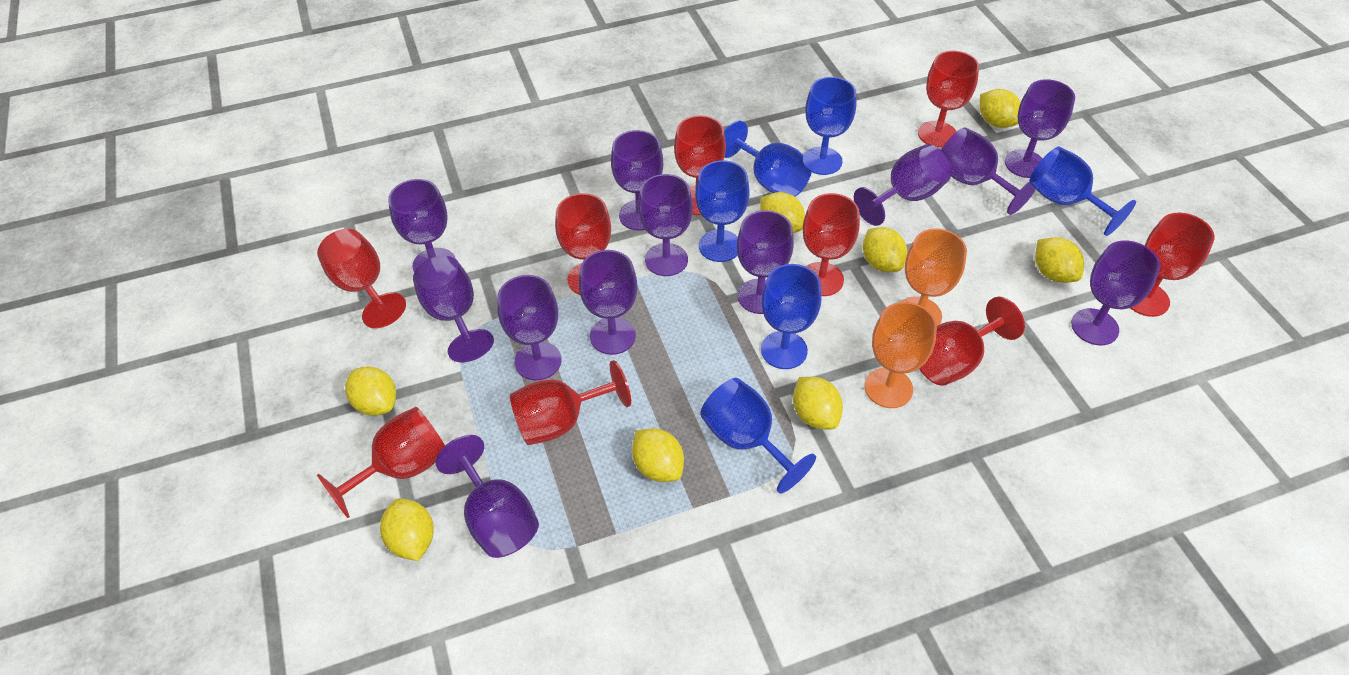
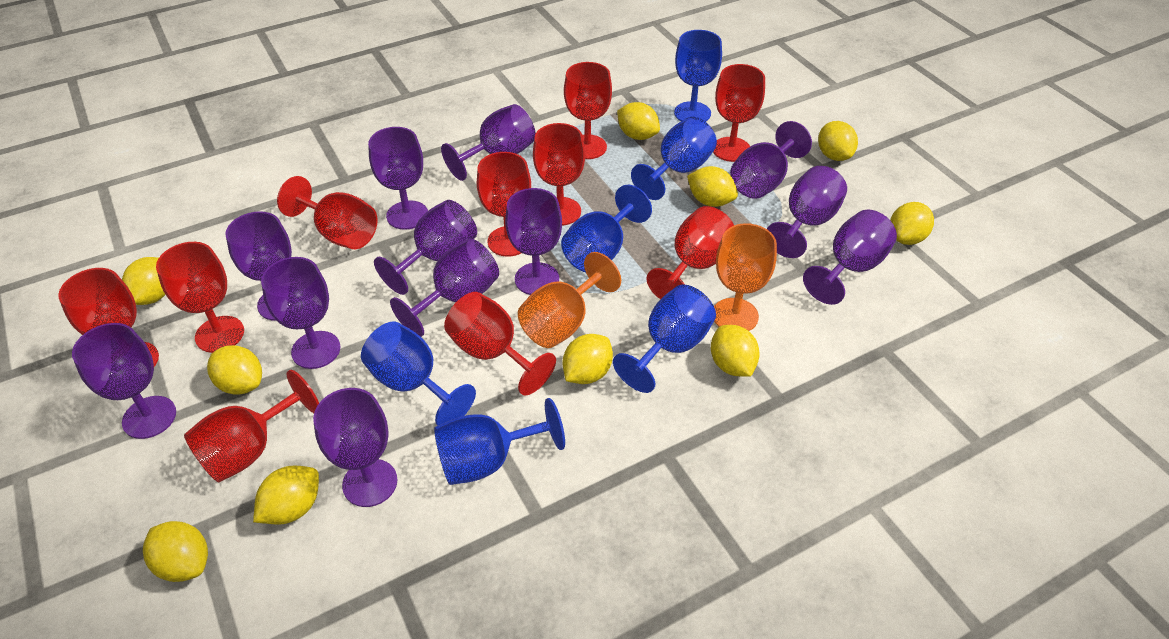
red goblet: [317,229,406,328] [317,407,445,518] [510,360,631,445] [555,193,611,295] [674,116,726,215] [803,193,860,296] [918,51,979,148] [919,297,1025,386] [1131,213,1215,317] = 9 -> [58,268,159,367] [156,242,244,353] [184,370,319,483] [277,176,378,249] [444,292,556,396] [477,152,531,256] [533,123,585,226] [564,62,612,159] [647,206,734,299] [713,64,765,162] = 10
yellow lemon: [345,366,396,416] [380,498,434,561] [632,428,684,482] [760,192,805,233] [793,377,843,430] [863,227,907,272] [980,89,1021,128] [1035,237,1084,283] = 8 -> [122,257,165,305] [143,521,208,582] [207,345,262,395] [253,466,319,525] [563,334,613,384] [617,102,660,140] [687,166,738,207] [711,325,760,377] [818,121,858,161] [890,202,934,245] = 10

